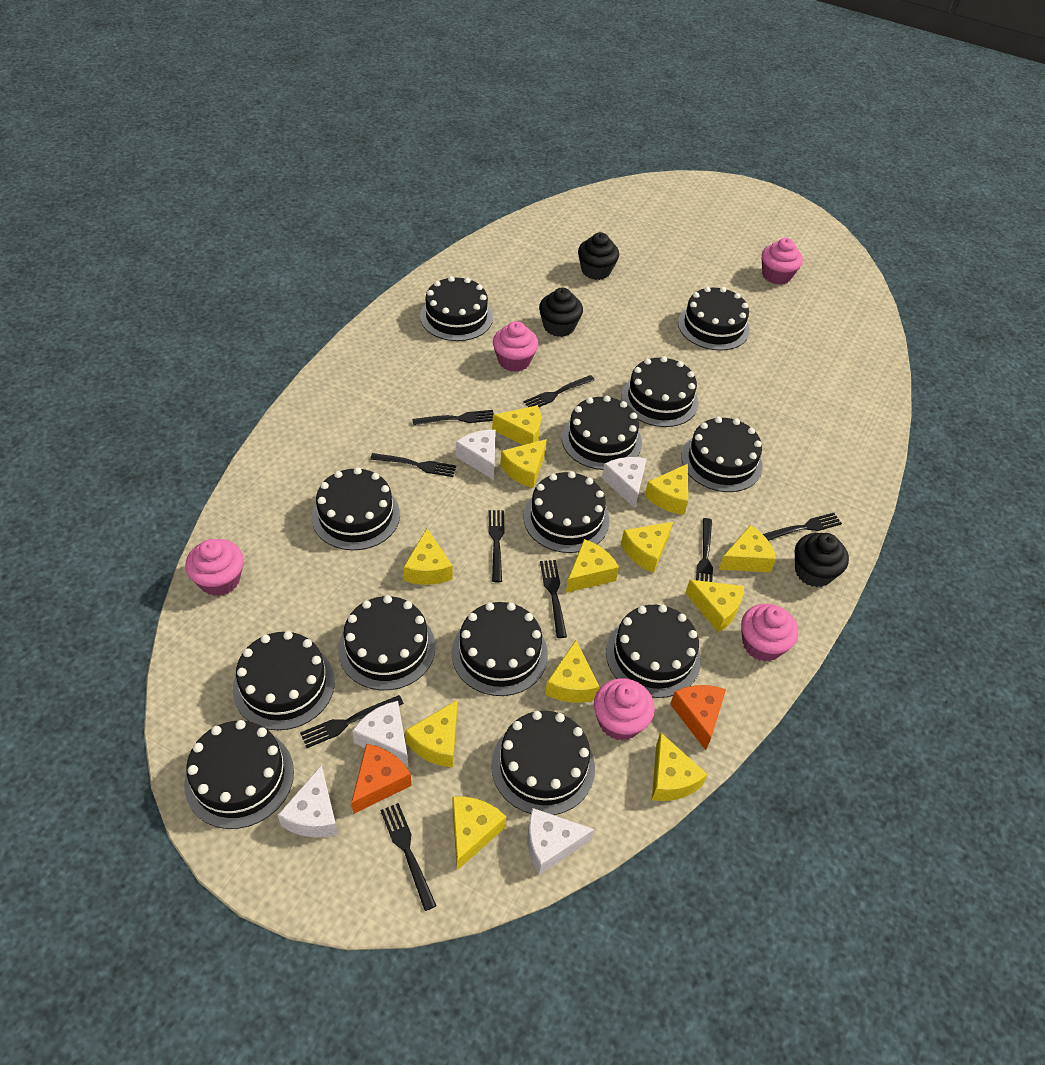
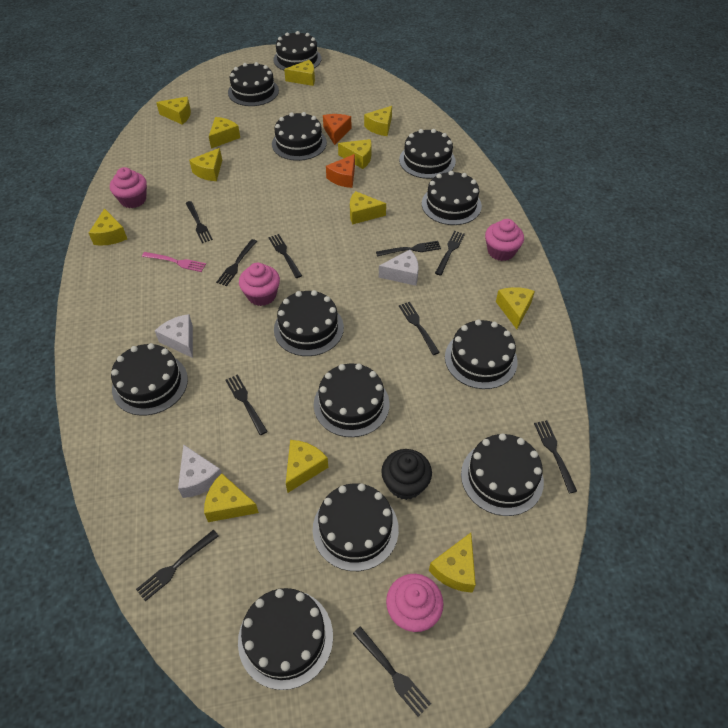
black cake: [184,720,294,829] [233,631,335,730] [312,467,400,550] [338,595,435,690] [420,276,493,341] [452,602,548,696] [491,711,595,815] [524,471,610,553] [562,396,642,470] [606,604,701,698] [621,356,699,427] [678,287,750,351] [681,417,763,492] = 13 -> [111,343,188,416] [228,62,279,106] [238,588,333,690] [272,112,327,161] [273,31,322,71] [274,290,344,356] [313,483,399,571] [314,363,390,437] [399,129,456,179] [422,171,482,225] [445,320,518,389] [461,433,544,516] = 12
black cupcake: [539,287,583,337] [578,232,619,280] [795,533,849,587] = 3 -> [381,449,432,500] = 1
black fork: [300,695,404,748] [370,453,456,477] [380,803,437,911] [412,410,494,425] [489,510,505,582] [524,375,595,407] [540,560,567,638] [696,518,713,582] [763,513,842,541] = 9 -> [136,530,219,601] [186,201,213,243] [216,239,257,286] [225,375,268,435] [268,234,302,278] [353,626,431,717] [376,241,441,257] [399,302,440,355] [435,231,465,276] [534,420,577,493] = 10
pink cupcake: [185,539,244,596] [493,321,538,372] [594,678,655,741] [741,604,798,662] [762,238,803,285] = 5 -> [110,167,147,208] [239,263,280,306] [386,574,444,632] [485,219,524,261] = 4
pink fork: none = 0 -> [142,252,206,272] = 1
white cheese: [278,765,338,837] [352,701,408,767] [456,430,496,480] [527,808,595,875] [602,457,646,508] = 5 -> [155,314,193,358] [178,444,222,498] [379,250,418,286] = 3

